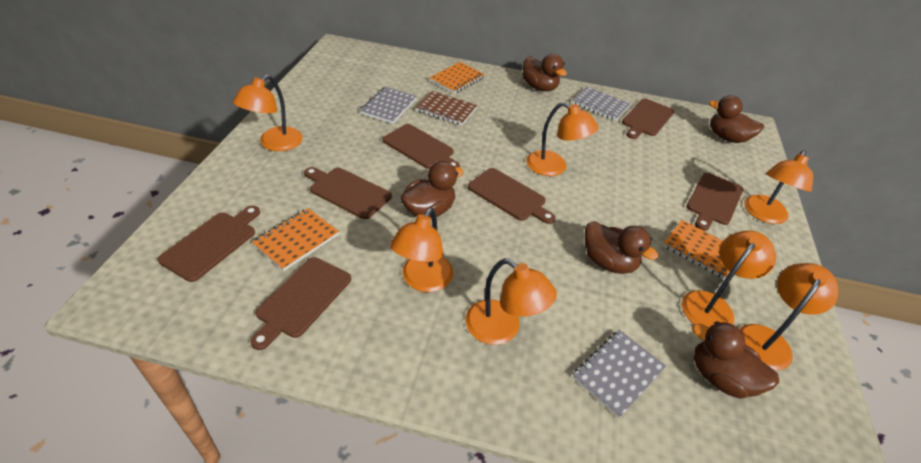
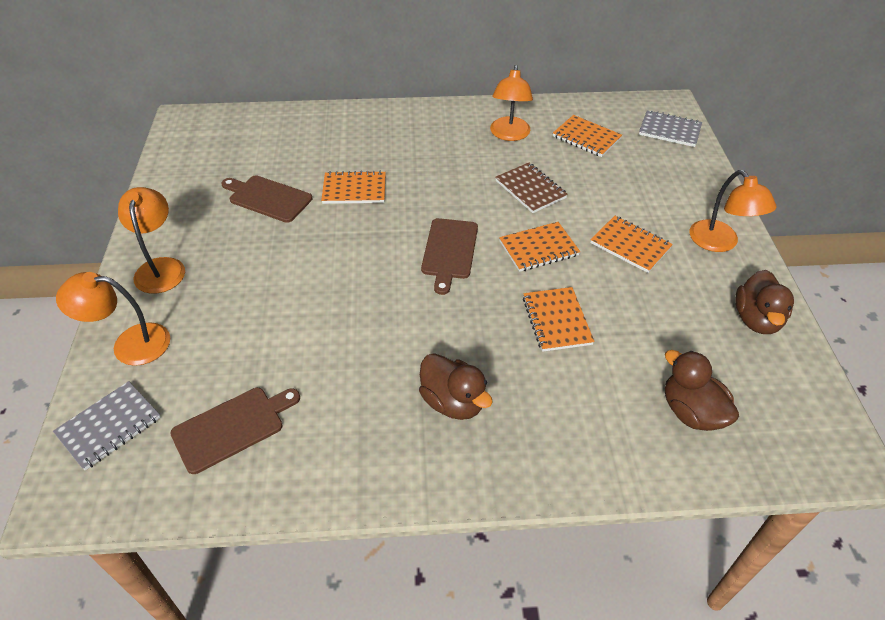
brown cutting board: [158,206,260,282] [250,257,351,350] [304,167,392,219] [383,124,460,169] [468,168,555,224] [622,99,674,139] [686,173,743,231] = 7 -> [170,388,300,474] [221,175,312,223] [421,218,478,295] = 3
brown duck: [400,161,464,218] [522,54,567,91] [585,221,659,274] [692,321,779,399] [709,95,764,143] = 5 -> [419,353,493,420] [665,350,739,431] [735,270,794,334] = 3
grey notebook: [360,87,417,124] [572,87,630,121] [573,330,666,418] = 3 -> [53,381,161,470] [639,110,702,147] = 2
orange lamp: [233,75,303,151] [390,208,453,292] [465,258,557,345] [526,102,598,176] [682,230,776,327] [740,263,838,371] [744,150,813,224] = 7 -> [56,272,170,366] [118,187,185,294] [490,65,533,141] [690,170,776,252] = 4
orange notebook: [252,208,339,271] [429,62,485,94] [663,220,730,279] = 3 -> [321,171,386,204] [499,222,580,272] [523,287,595,352] [553,115,622,157] [590,216,673,273] = 5

